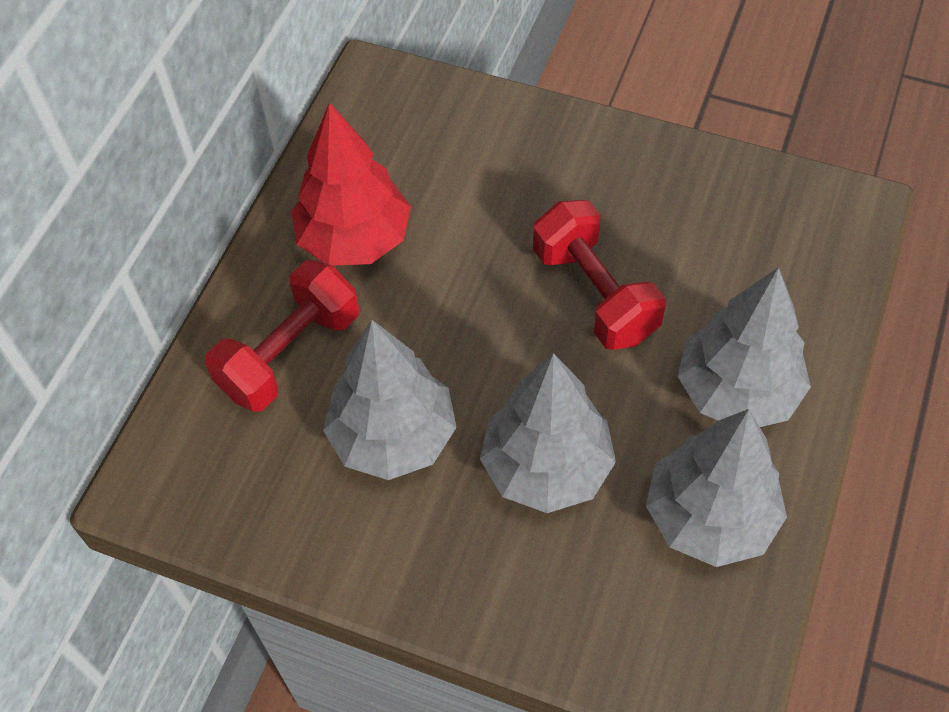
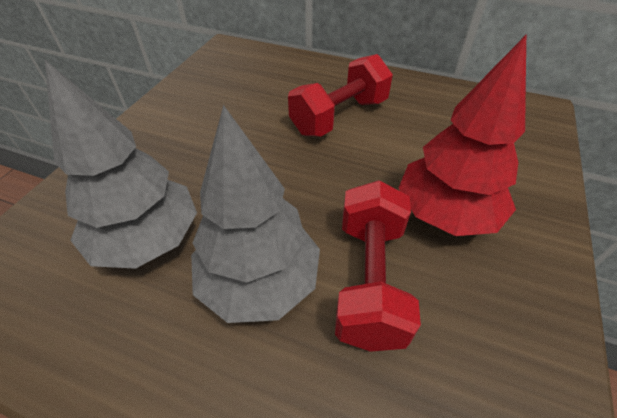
grey tree: [323,320,457,480] [480,353,616,513] [646,409,787,567] [678,267,811,427] = 4 -> [45,60,197,269] [191,105,320,323] = 2

